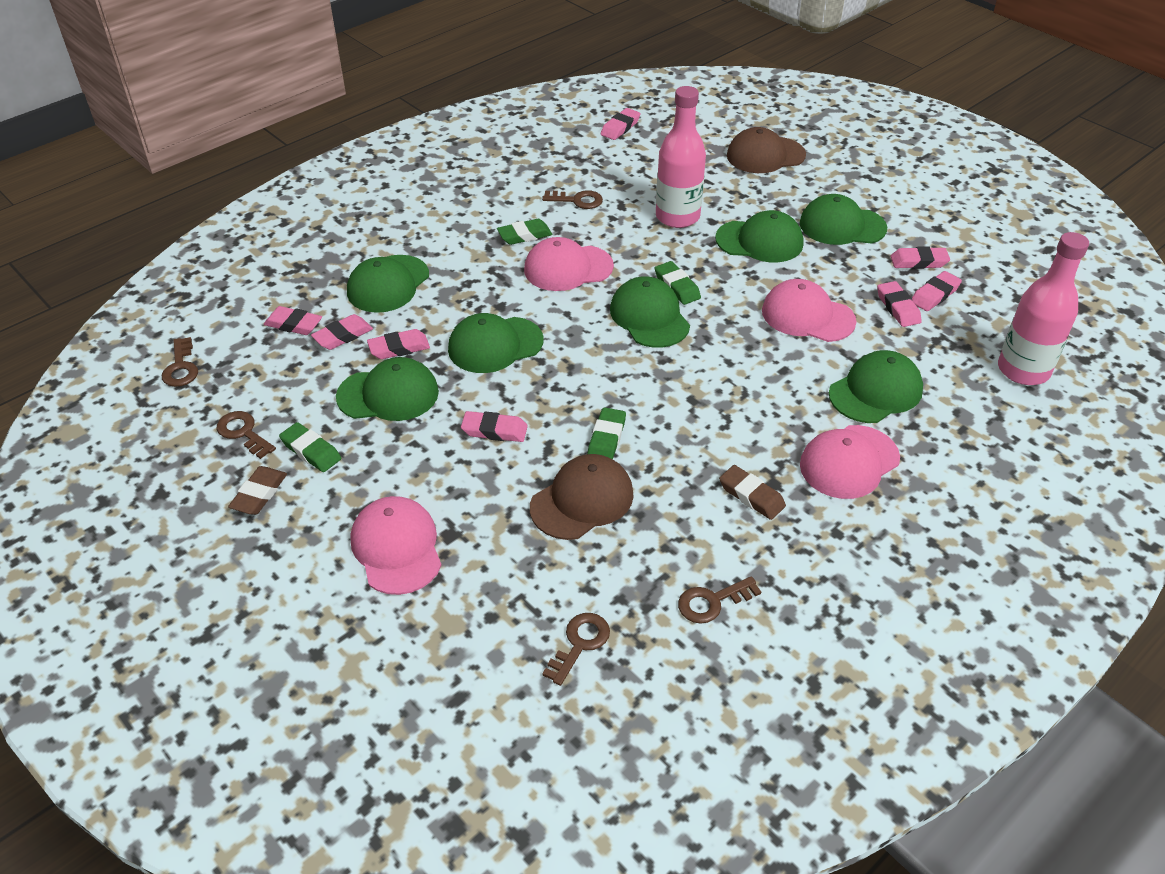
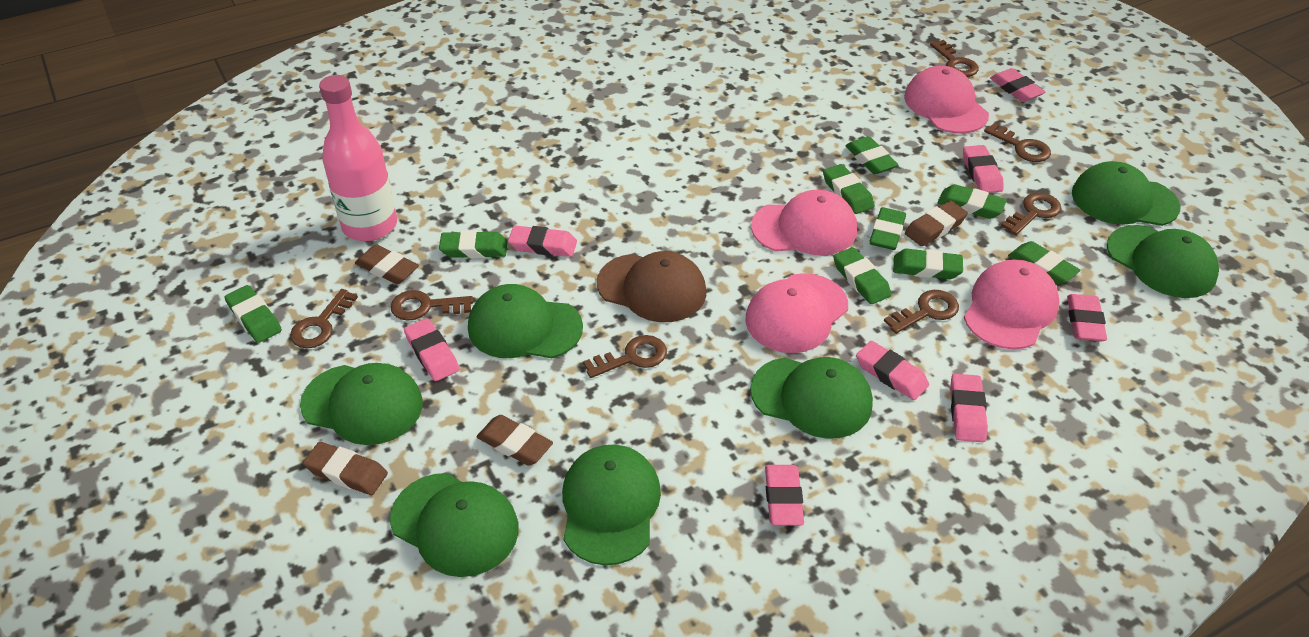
brown cap: [530,454,634,540] [727,127,806,173] = 2 -> [597,251,706,322] = 1
brown eraser: [228,466,287,515] [719,465,786,520] = 2 -> [303,442,388,495] [355,244,419,284] [477,415,553,466] [905,201,968,246] = 4
brown key: [162,337,198,387] [217,411,276,459] [542,190,603,209] [542,613,610,686] [678,576,761,624] = 5 -> [290,289,358,348] [390,290,473,321] [583,335,667,378] [884,290,959,334] [930,40,979,77] [984,123,1051,162] [1001,192,1061,235] = 7
green eraser: [279,422,341,472] [497,219,552,245] [587,407,626,459] [655,261,701,305] = 4 -> [224,285,282,343] [439,230,508,258] [823,164,874,214] [833,247,891,304] [846,136,899,175] [870,207,906,250] [893,249,963,279] [938,184,1007,219] [1008,241,1080,285] = 9
pink bottle: [656,86,706,228] [998,232,1089,385] = 2 -> [319,75,397,241] = 1

